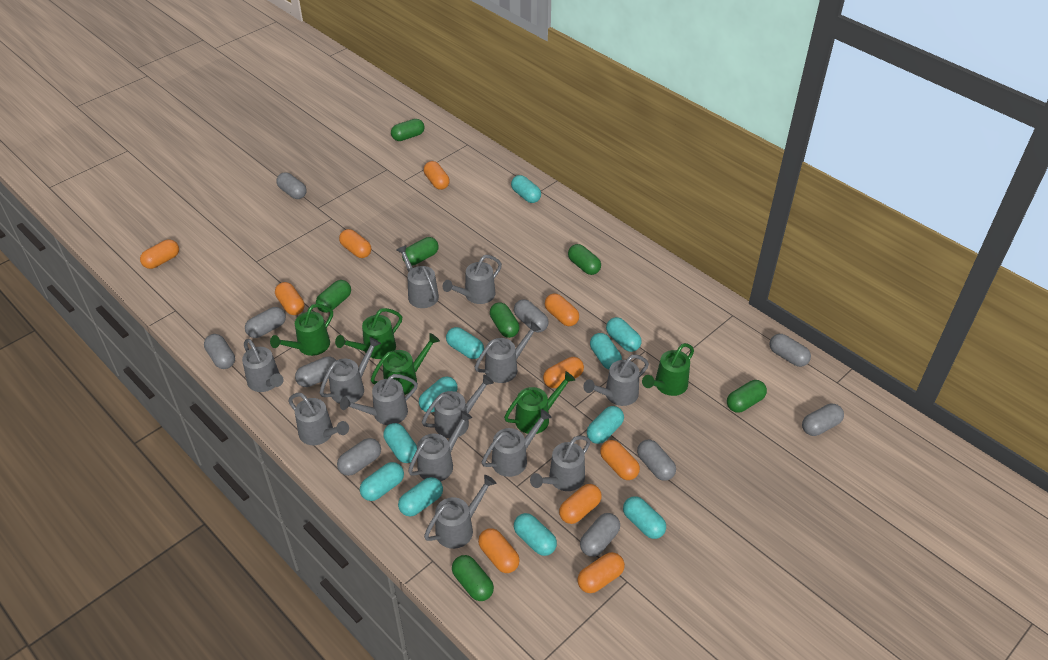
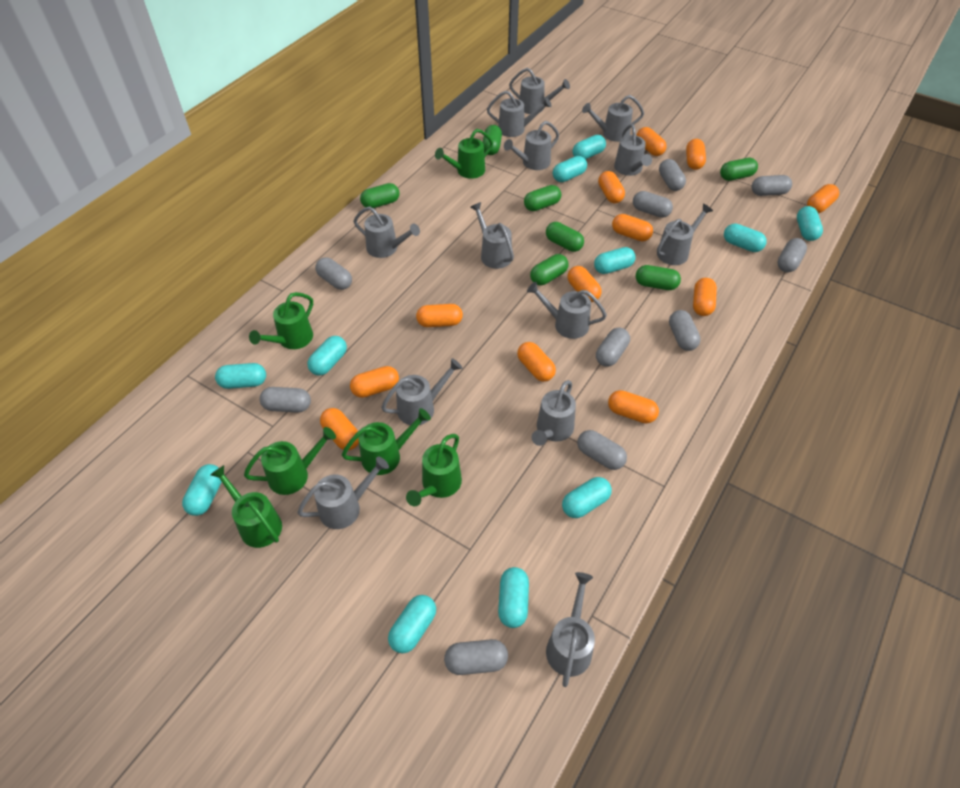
green watering can: [270,304,333,356] [335,308,402,359] [371,333,440,395] [504,371,575,434] [642,343,694,396] = 5 -> [210,465,282,548] [244,427,336,495] [249,292,313,349] [342,408,431,475] [406,434,462,506] [435,129,493,179] = 6
orange capsule: [140,239,179,269] [275,282,304,315] [339,229,371,258] [424,161,450,190] [478,528,520,573] [543,357,584,388] [545,293,579,326] [559,484,602,524] [577,552,625,593] [600,440,640,480] = 10 -> [320,408,359,450] [350,366,399,398] [416,304,463,327] [517,342,556,382] [567,266,602,302] [598,171,625,203] [608,390,659,423] [612,214,653,241] [636,127,667,156] [686,139,706,170] [693,278,717,316] [807,184,839,213] = 12

